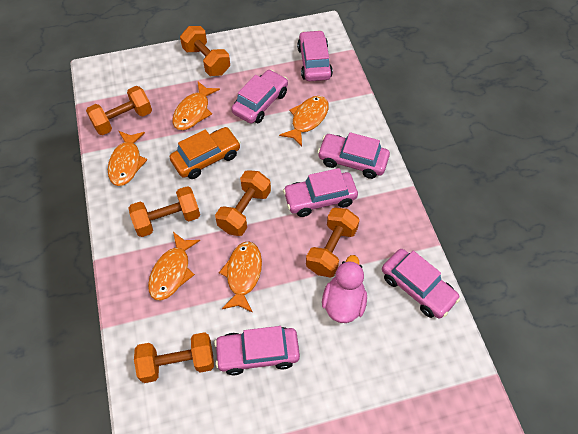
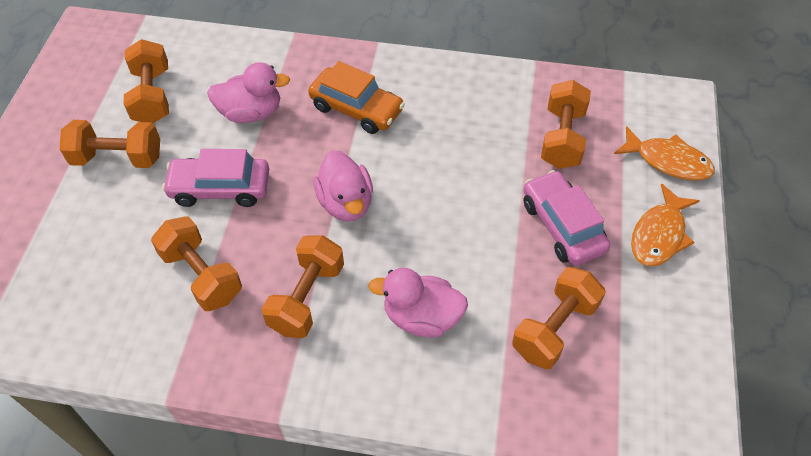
orange fish: [108,131,147,186] [148,232,200,300] [173,82,220,130] [219,241,262,313] [279,96,329,147] = 5 -> [614,126,715,181] [631,184,700,266] = 2
pink car: [214,326,300,376] [231,69,288,124] [283,168,358,217] [297,30,333,81] [317,132,390,179] [382,249,460,319] = 6 -> [162,149,269,207] [524,170,611,266] = 2
pink duck: [322,255,367,323] = 1 -> [207,62,290,123] [313,150,373,222] [368,268,468,337] = 3

